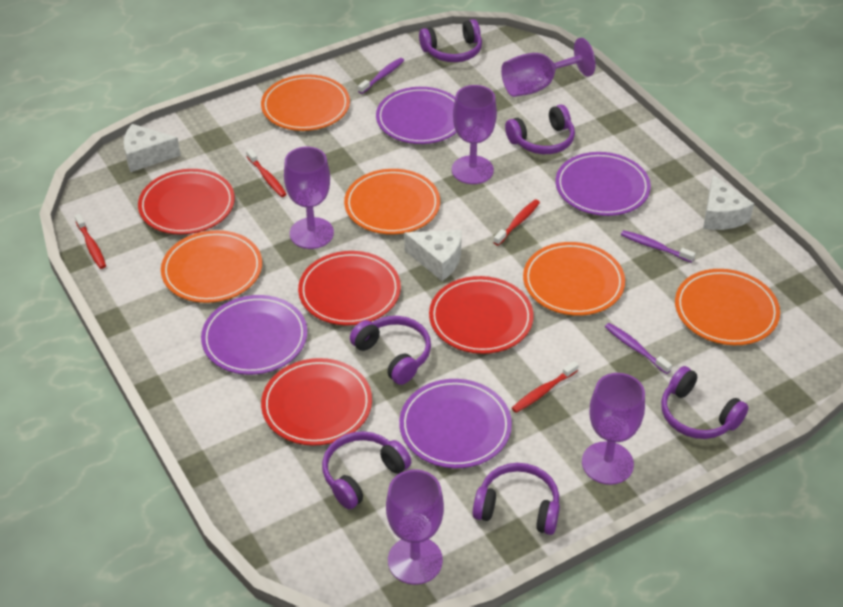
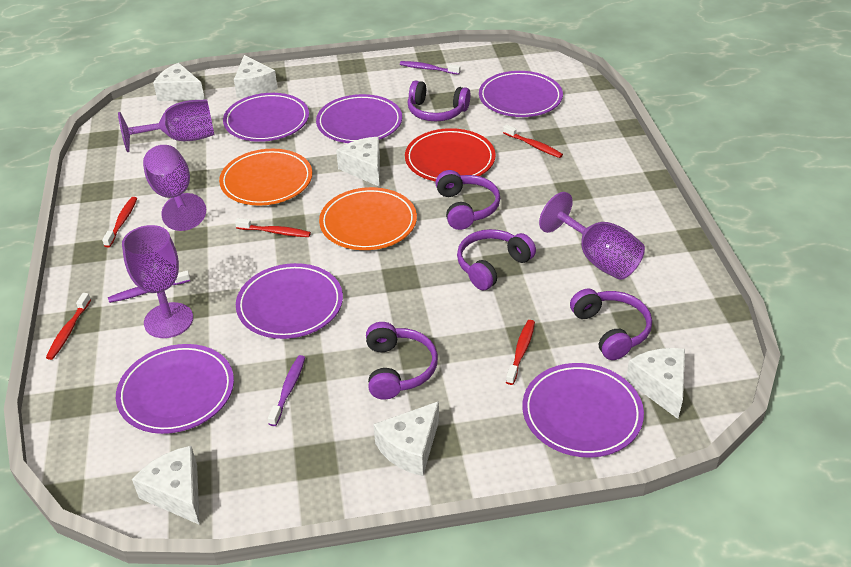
orange plate: [161,230,262,303] [261,74,350,131] [344,169,440,234] [523,242,625,316] [675,269,780,345] = 5 -> [219,149,312,206] [319,187,417,250] = 2
purple goblet: [284,147,334,249] [386,469,444,585] [452,85,497,184] [501,38,596,97] [582,373,645,485] = 5 -> [118,99,214,152] [122,225,193,338] [143,145,206,231] [539,192,645,280] = 4
purple headphones: [322,431,411,509] [350,316,431,385] [419,19,482,62] [473,463,560,535] [505,105,575,154] [661,366,749,439] = 6 -> [366,322,438,399] [408,80,470,121] [435,170,500,230] [457,229,536,290] [570,289,652,360] = 5
purple plate: [201,295,307,375] [376,87,457,144] [399,379,512,468] [556,152,651,216] = 4 -> [116,344,234,434] [223,93,309,142] [236,263,343,339] [316,94,402,143] [479,71,563,117] [522,363,644,458] = 6
red plate: [138,169,235,235] [261,358,372,446] [298,251,401,326] [429,276,534,354] = 4 -> [405,128,496,181] = 1
red toothbrush: [75,214,106,269] [246,149,287,197] [493,200,540,246] [512,361,579,413] = 4 -> [46,293,91,360] [102,197,137,247] [235,218,311,237] [503,124,563,158] [506,320,535,385] = 5
white cheese: [124,124,181,172] [404,230,462,281] [703,175,754,230] = 3 -> [132,446,200,525] [153,63,205,101] [234,55,278,98] [336,137,380,186] [373,401,439,476] [626,348,685,419] = 6

